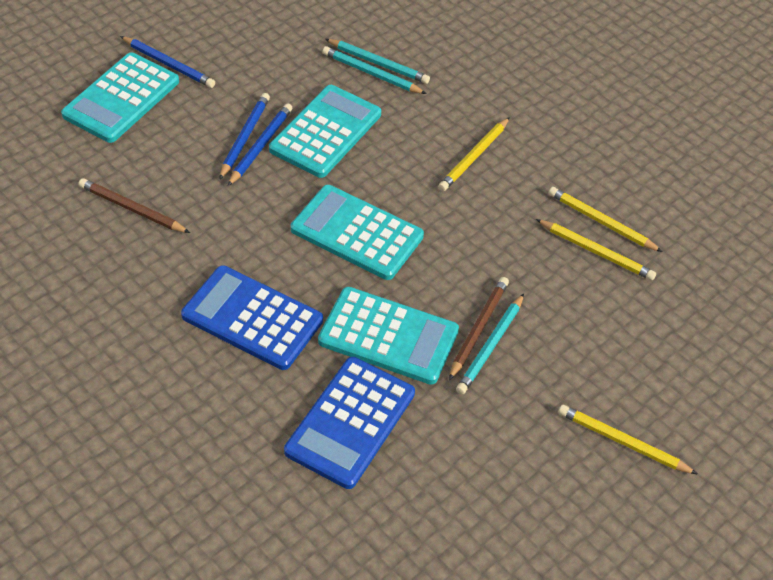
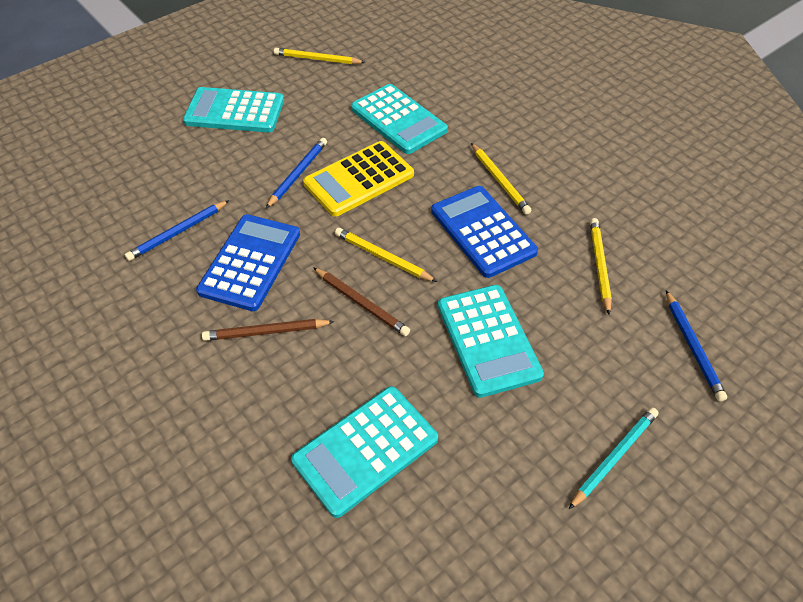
turquoise pencil: [322,46,426,94] [325,39,430,84] [456,294,524,394] = 3 -> [569,407,658,509] = 1
yellow calculator: none = 0 -> [303,141,414,217] = 1

